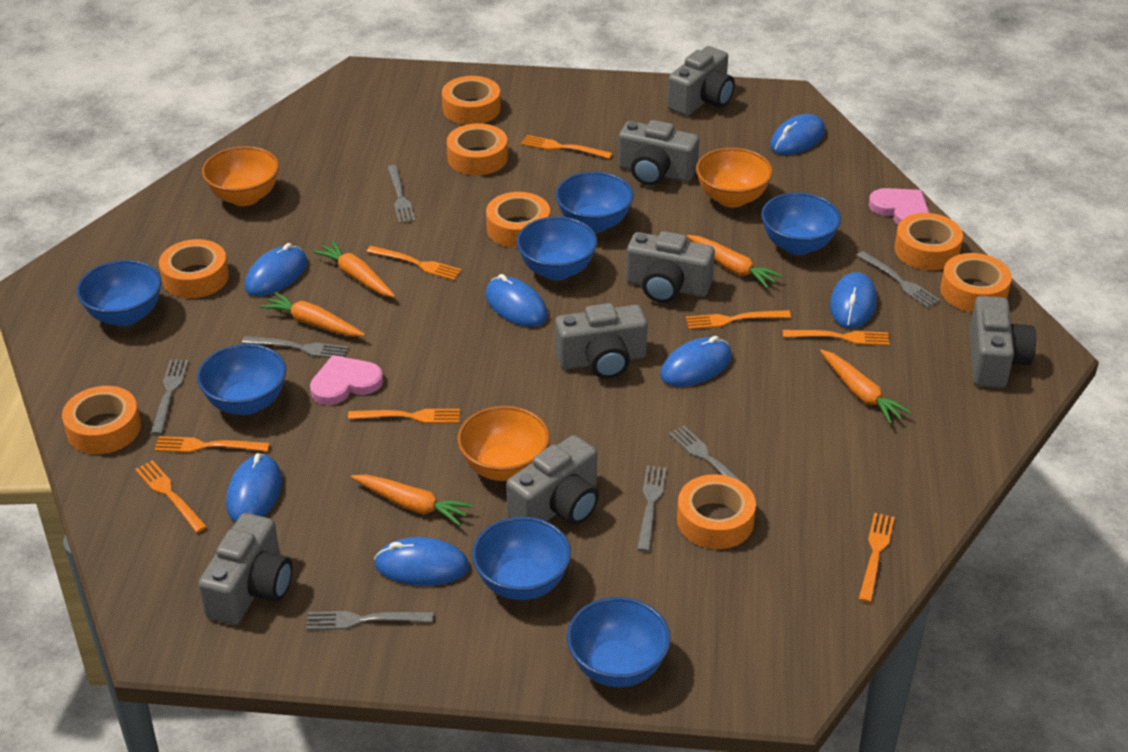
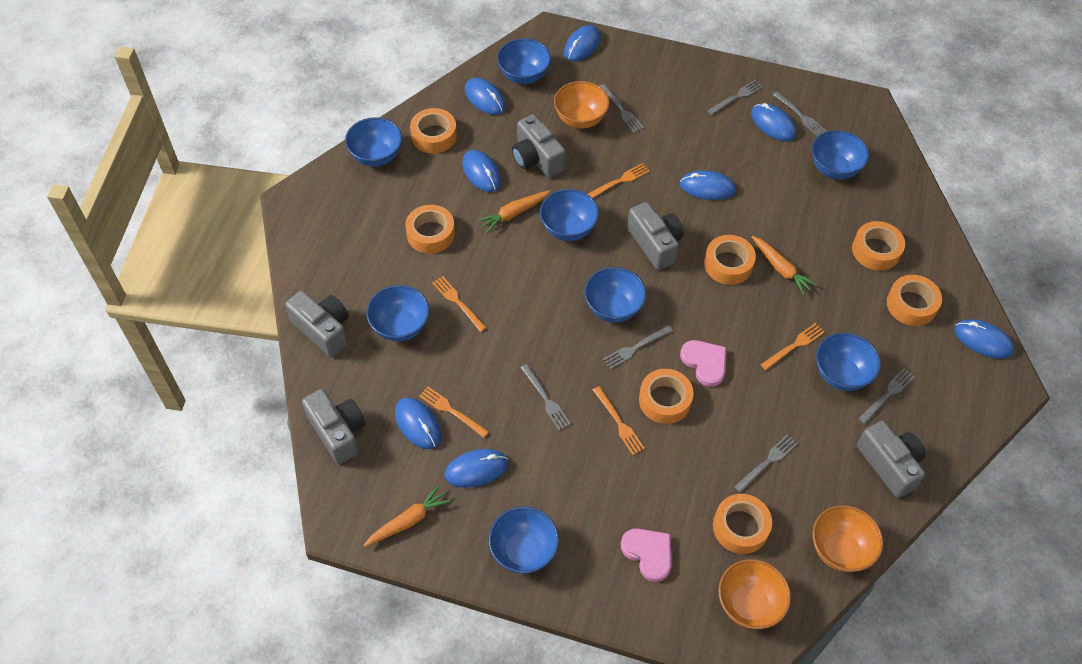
blue bowl: [77,260,162,326] [197,344,286,415] [472,517,571,600] [516,216,597,280] [556,172,634,233] [567,597,671,687] [761,192,841,255] = 7 -> [345,117,402,166] [366,285,429,342] [488,506,559,574] [497,38,551,84] [540,189,599,241] [584,267,646,323] [812,130,869,179] [816,333,881,391] = 8
blue mouse: [226,453,282,522] [244,243,308,296] [374,537,469,586] [485,274,548,327] [660,336,732,387] [770,114,825,155] [830,272,877,328] = 7 -> [395,398,441,449] [445,449,508,488] [462,150,501,192] [465,78,506,115] [564,25,601,62] [680,170,736,200] [751,103,796,141] [954,319,1015,359] = 8
grey camera: [198,513,293,625] [506,435,599,525] [555,303,648,379] [618,120,699,186] [626,231,715,303] [667,46,735,116] [969,296,1036,388] = 7 -> [285,291,349,357] [302,389,365,464] [512,114,566,178] [627,202,684,270] [857,421,926,498] = 5
orange carrot: [260,292,365,336] [313,240,395,297] [351,475,473,526] [687,235,783,289] [820,349,912,424] = 5 -> [363,485,451,547] [477,190,551,233] [751,236,817,295] = 3
orange fork: [135,460,207,533] [154,436,270,453] [348,409,460,423] [367,246,462,280] [521,135,612,159] [686,310,791,329] [783,330,890,346] [859,513,895,603] = 8 -> [419,386,489,438] [432,276,487,332] [588,163,650,198] [593,386,645,455] [760,323,825,370] = 5
orange tape: [62,386,141,454] [159,239,229,298] [442,76,501,125] [447,123,508,175] [486,192,550,248] [677,474,756,549] [894,213,963,270] [940,253,1012,312] = 8 -> [405,205,455,254] [410,108,457,153] [639,369,694,424] [704,235,756,285] [713,494,772,554] [852,221,905,271] [887,275,942,326] = 7

